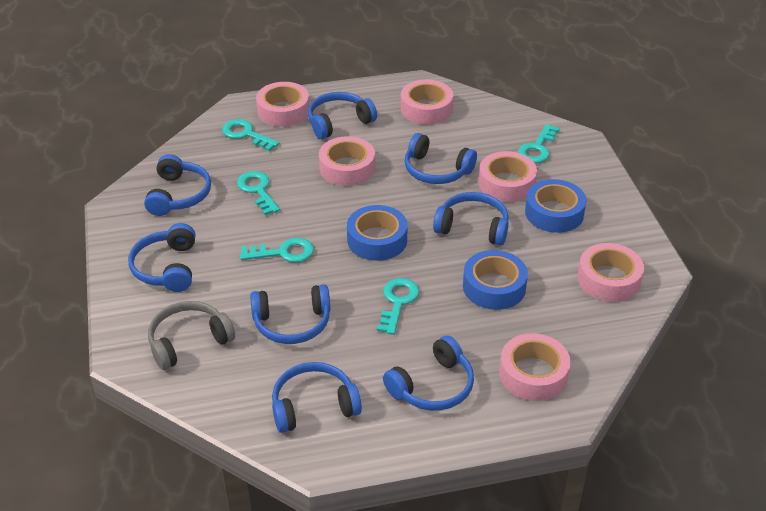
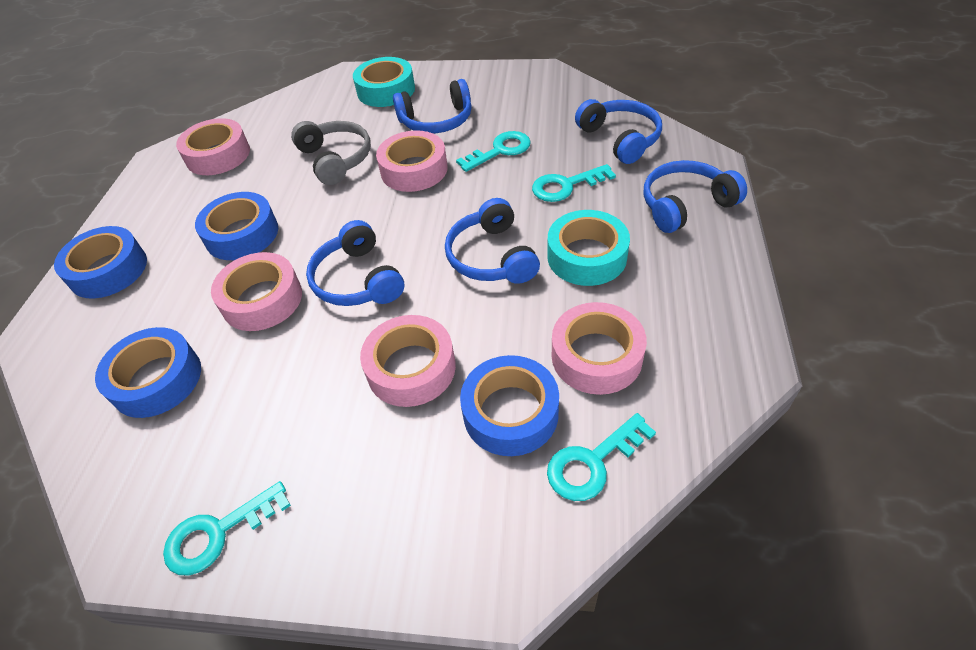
blue headphones: [128,223,195,292] [144,154,211,216] [250,284,330,344] [272,362,362,433] [308,92,377,139] [383,336,474,411] [404,133,477,184] [433,192,509,246] = 8 -> [306,220,404,306] [393,79,472,134] [445,198,540,284] [575,99,662,164] [643,160,747,233] = 5
blue tape: [347,205,408,261] [463,250,528,310] [525,179,586,233] = 3 -> [54,226,147,299] [95,327,201,418] [195,192,278,260] [460,355,559,456] = 4
pink tape: [256,82,309,127] [319,136,375,186] [401,80,453,125] [479,151,537,202] [499,333,571,401] [577,243,644,302] = 6 -> [176,118,250,175] [211,252,302,331] [360,315,456,407] [376,130,448,192] [552,302,647,395] = 5
turquoise key: [222,119,279,151] [237,171,280,215] [240,238,314,263] [377,278,420,335] [518,124,560,163] = 5 -> [163,481,291,575] [456,131,531,172] [532,164,616,202] [547,413,656,501] = 4
turquoise tape: none = 0 -> [353,57,415,107] [547,210,630,286] = 2

